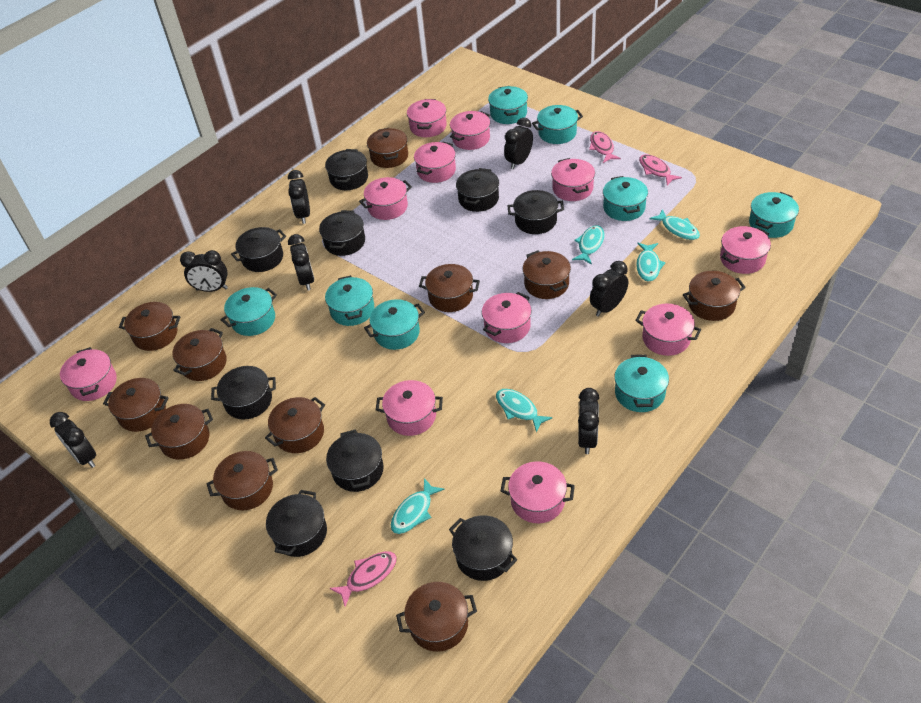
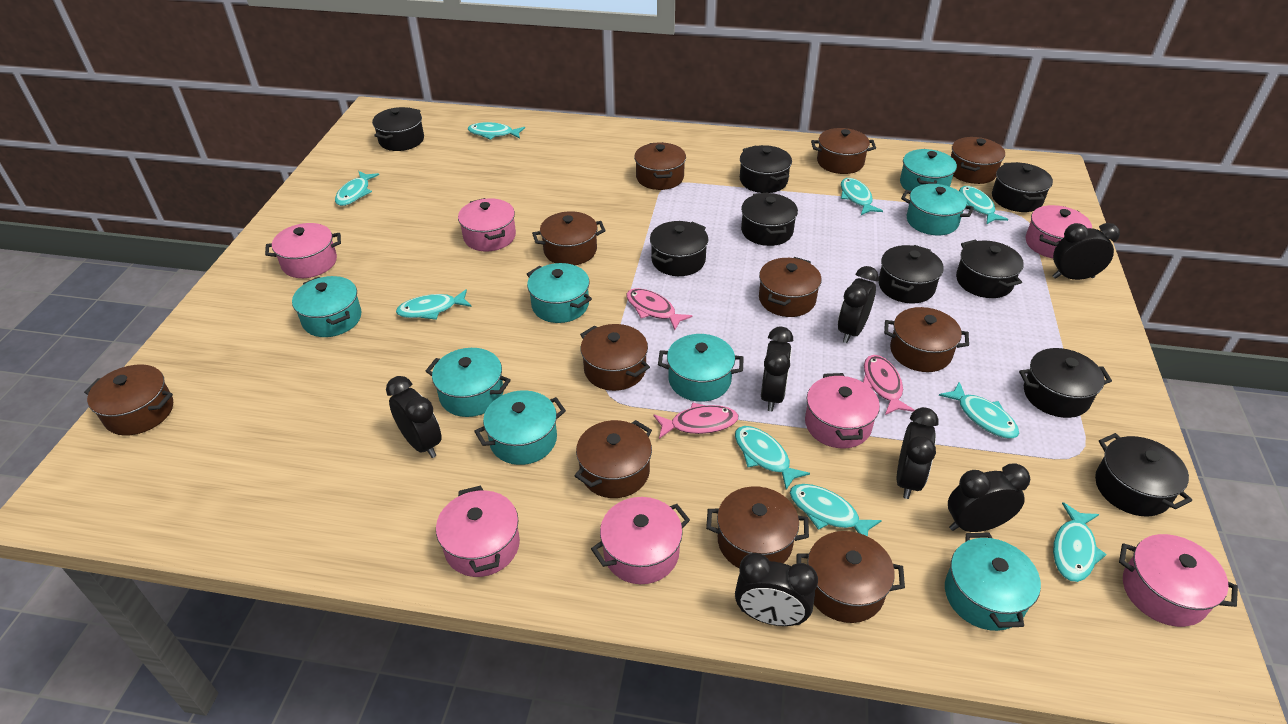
pink pot: [60,347,117,401] [359,177,412,220] [376,380,443,436] [407,99,447,137] [414,141,456,183] [450,111,490,150] [482,292,532,343] [501,461,575,523] [551,158,595,201] [635,304,701,356] [720,226,771,274] = 11 -> [265,223,341,278] [436,486,520,577] [458,198,516,251] [591,497,690,584] [805,373,880,449] [1026,205,1092,258] [1119,534,1238,627] = 7
turquoise fish: [391,478,445,534] [496,389,552,433] [572,226,605,264] [636,243,666,282] [649,209,700,240] = 5 -> [335,171,379,206] [396,289,472,320] [468,122,525,140] [735,426,810,490] [790,484,882,536] [841,178,883,215] [939,382,1019,439] [959,186,1008,225] [1053,502,1107,582] = 9

